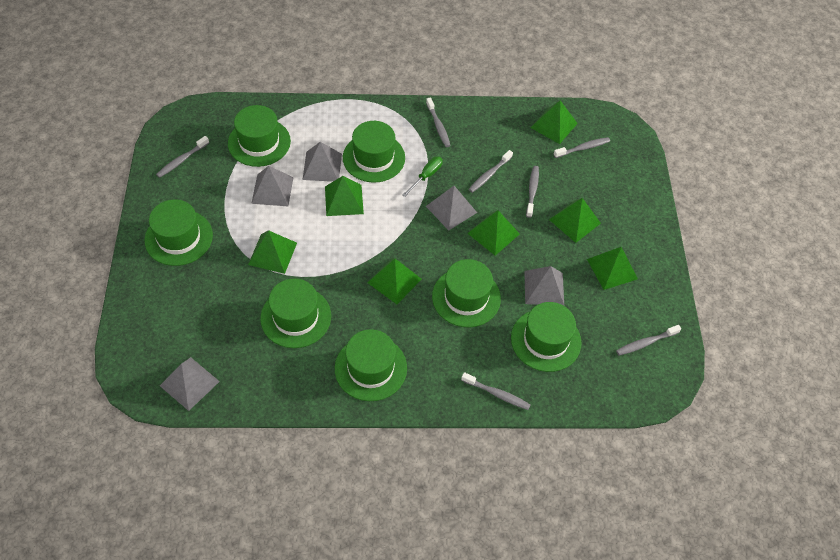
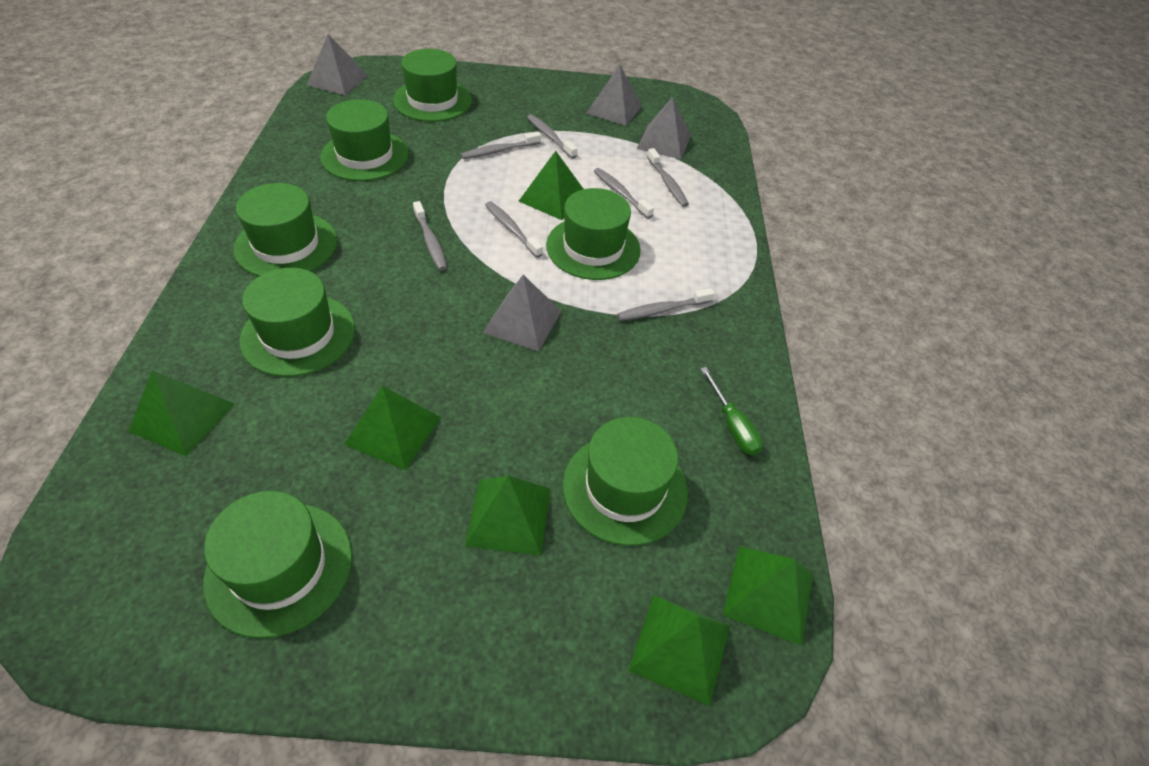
green pyramid: [248,230,297,274] [325,176,364,216] [367,258,422,304] [467,210,520,256] [531,100,578,144] [549,198,601,243] [587,247,638,290] = 7 -> [128,371,234,456] [344,386,441,470] [465,476,550,556] [519,151,583,220] [628,595,730,706] [723,547,813,646] = 6
grey pyramid: [160,357,220,411] [251,166,294,206] [302,142,342,182] [426,186,477,230] [524,266,564,306] = 5 -> [307,34,368,95] [483,275,561,351] [586,65,642,126] [637,97,691,159] = 4

